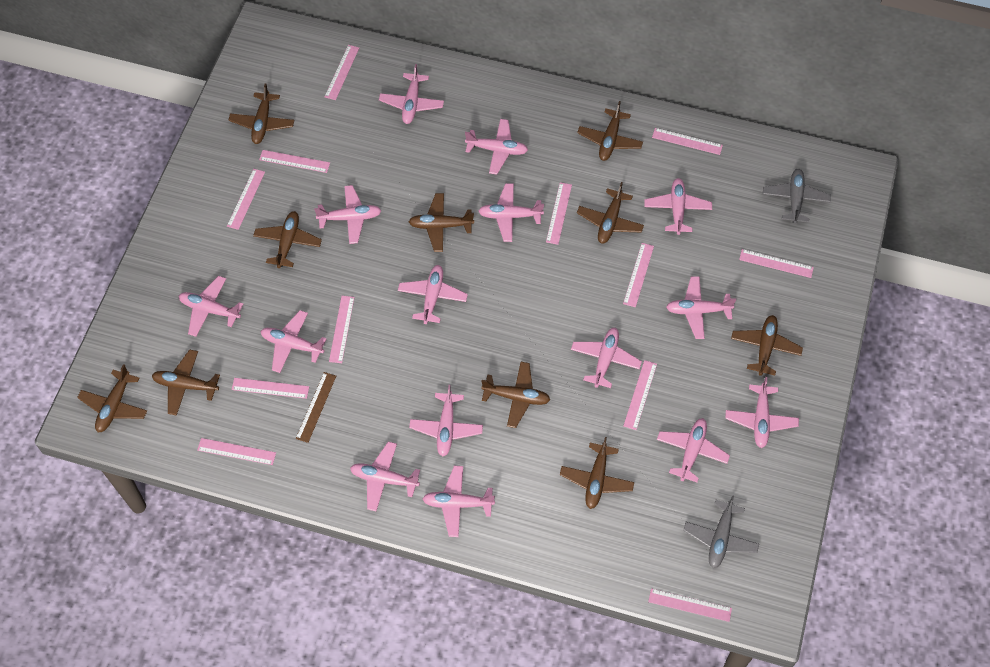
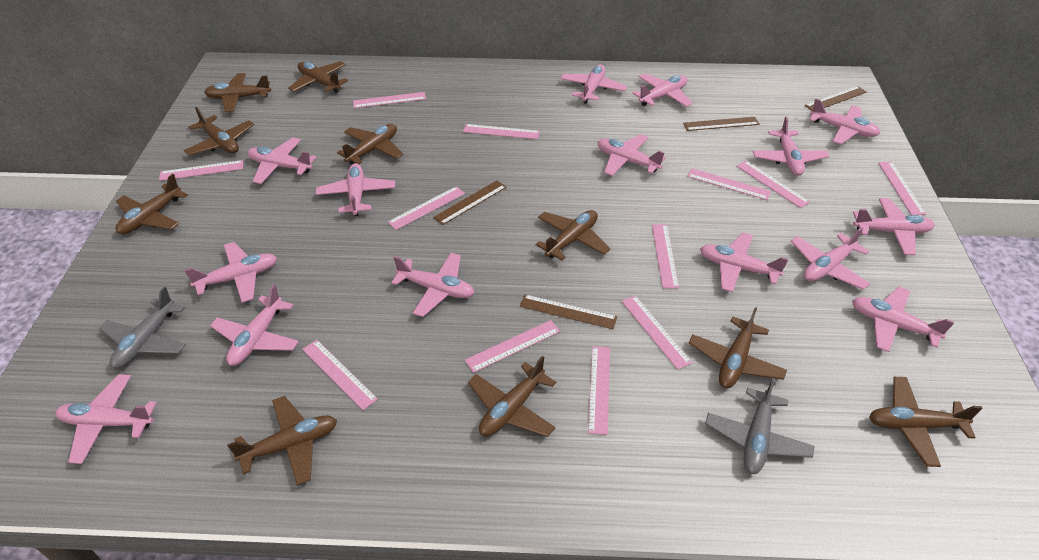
brown ruler: [296,372,336,443] = 1 -> [433,180,506,225] [520,294,617,329] [683,117,759,131] [805,86,867,111] = 4

